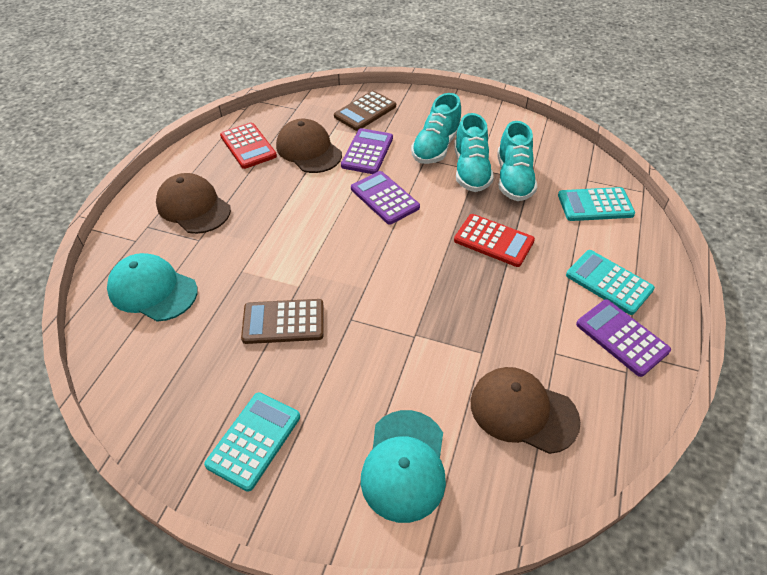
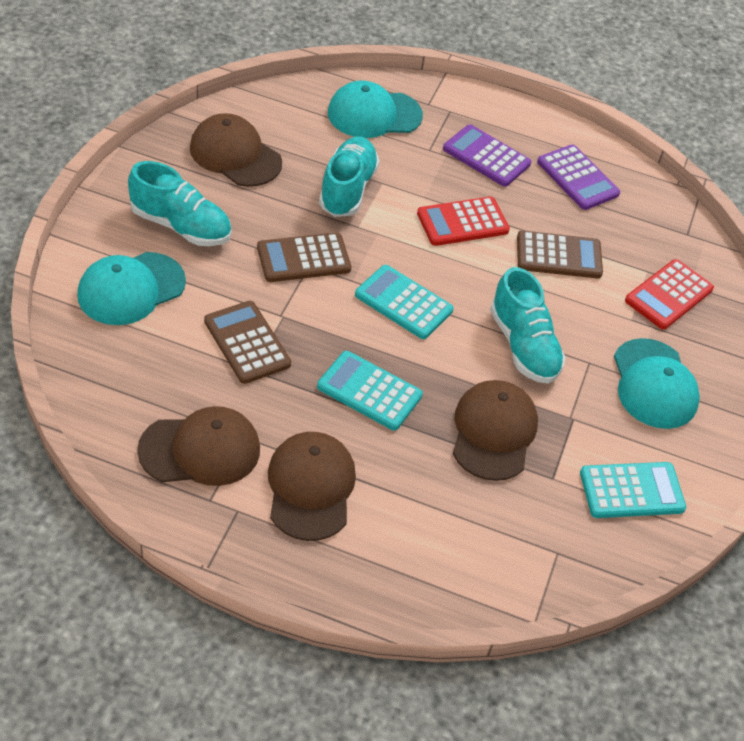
brown calculator: [241,299,324,344] [334,91,396,131] = 2 -> [204,301,291,384] [257,233,351,282] [517,230,603,279] = 3
brown cap: [156,173,231,234] [276,119,342,173] [471,367,581,454] = 3 -> [137,406,260,486] [190,113,282,187] [268,432,356,541] [453,380,538,481] = 4
purple calculator: [341,128,393,174] [351,171,420,225] [576,299,671,377] = 3 -> [443,124,531,187] [537,145,620,210] = 2
turquoise cap: [107,253,198,322] [361,410,446,523] = 2 -> [77,252,186,325] [328,81,423,138] [614,338,700,429] = 3

